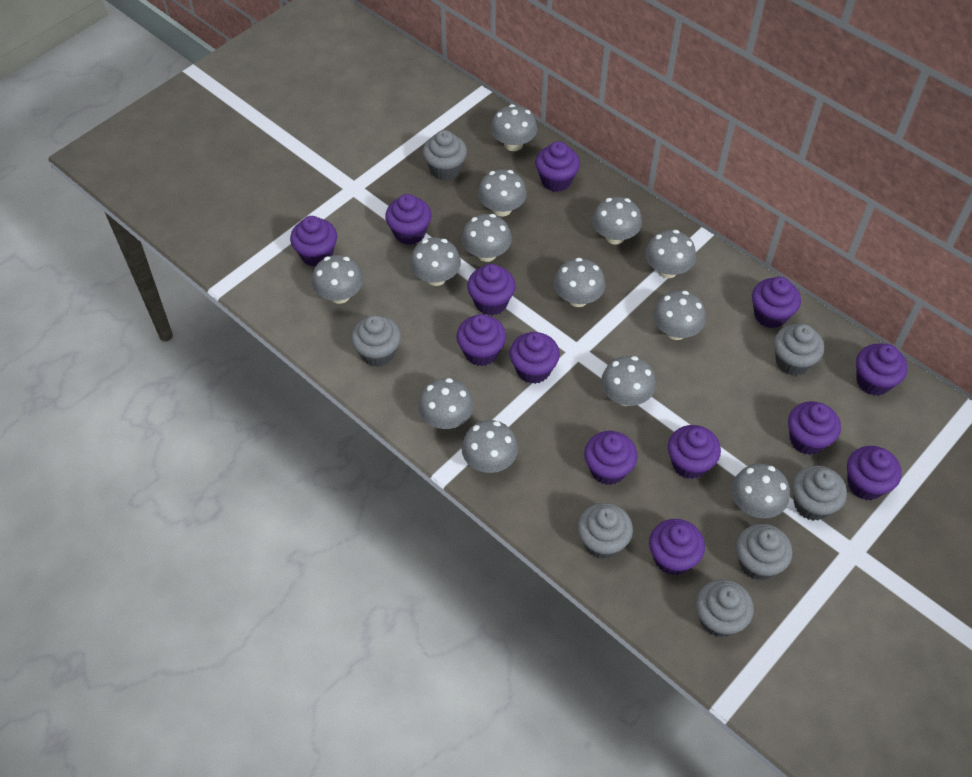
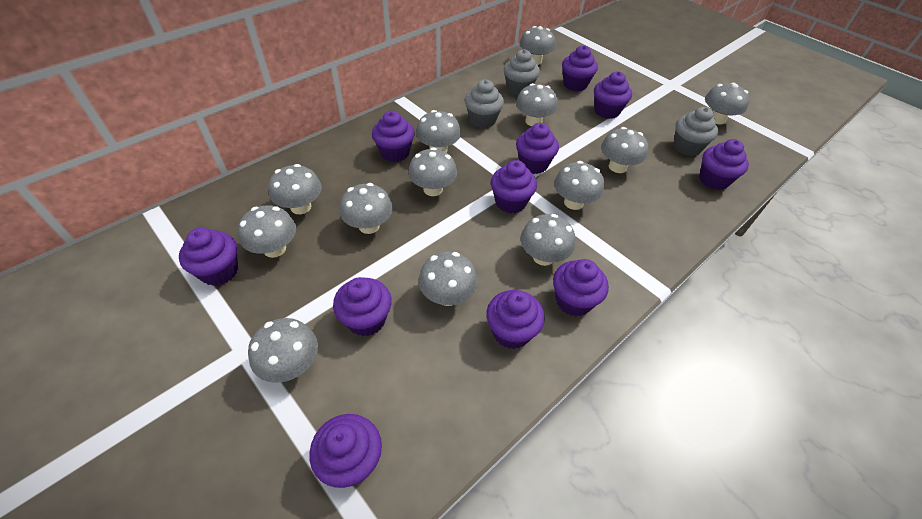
grey cupcake: [351,315,401,367] [423,130,467,180] [578,503,633,559] [696,579,754,637] [736,524,793,580] [774,324,824,376] [792,466,847,521] = 7 -> [465,80,504,128] [504,49,540,96] [673,107,718,156] = 3
purple cupcake: [290,216,337,266] [385,194,432,245] [457,314,506,366] [467,264,515,315] [510,332,560,384] [535,141,580,192] [584,431,638,485] [649,519,705,575] [668,425,721,479] [752,277,801,328] [788,401,841,455] [847,446,901,500] [856,344,908,396] = 13 -> [179,228,238,286] [309,414,382,488] [333,277,392,336] [372,111,415,162] [486,290,545,349] [491,160,537,213] [516,123,559,174] [553,259,609,316] [562,45,598,91] [594,71,632,119] [699,139,749,190] = 11

